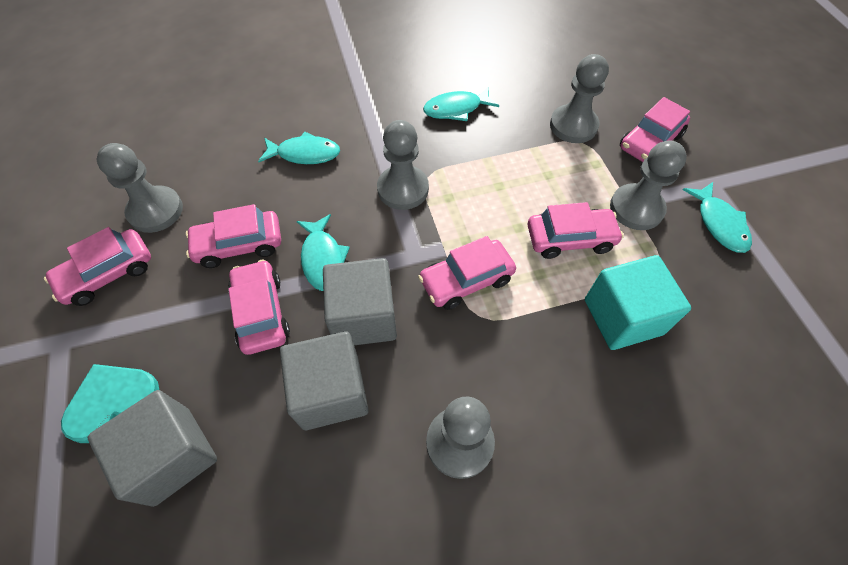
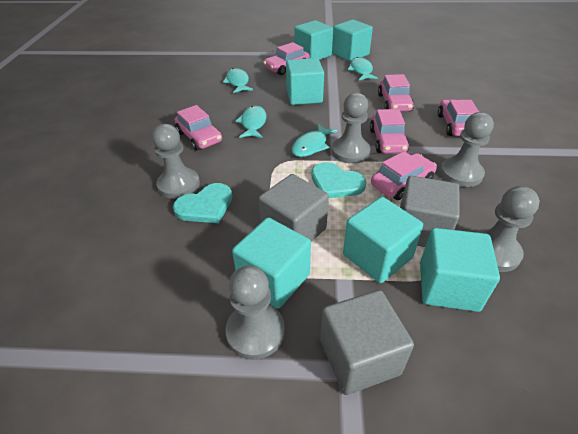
turquoise cube: [585,255,691,350] = 1 -> [232,218,311,309] [286,58,324,105] [294,20,333,60] [332,19,373,62] [343,197,423,283] [420,228,500,312] = 6
turquoise heart: [61,364,159,443] = 1 -> [173,183,232,223] [312,162,366,198] = 2

